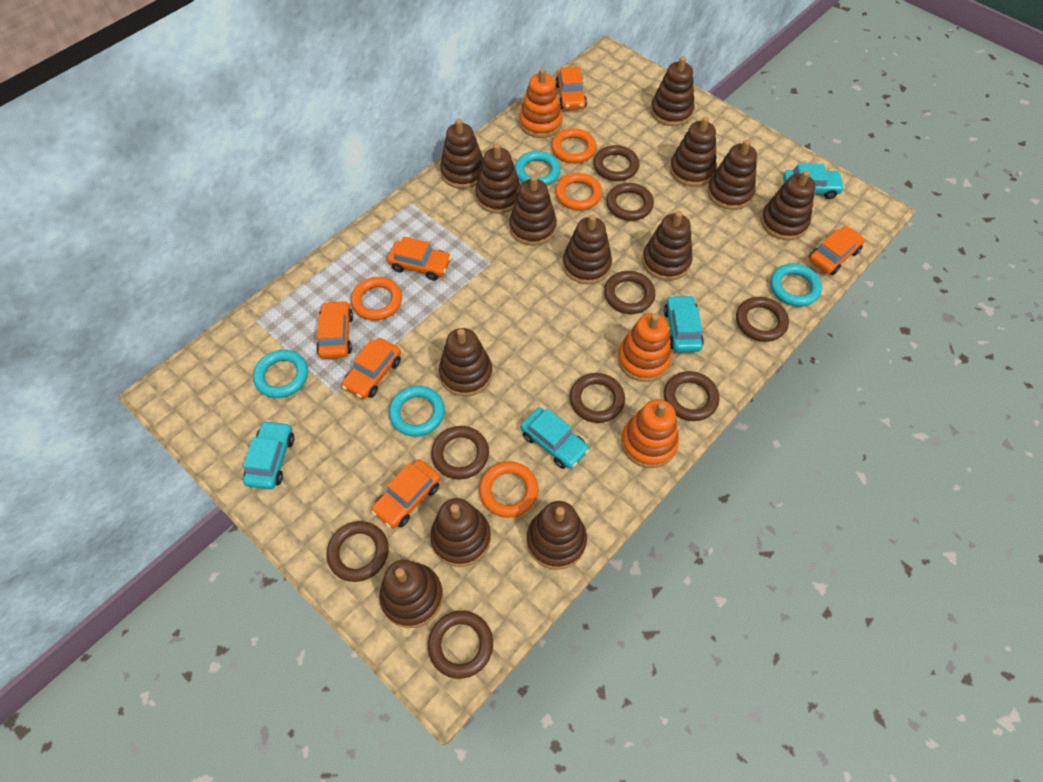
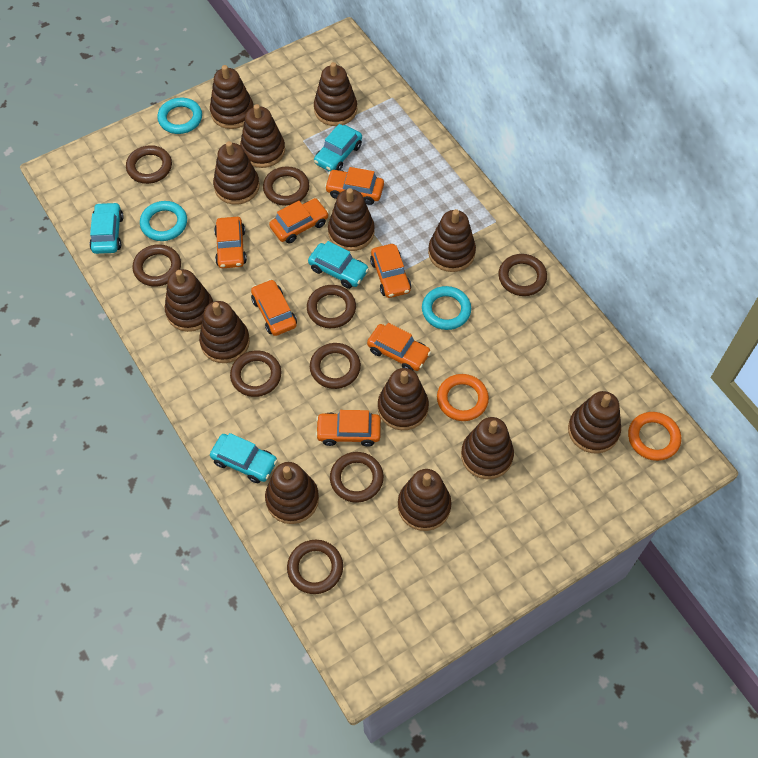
orange car: [316,300,353,359] [342,338,401,399] [371,459,441,529] [387,236,451,281] [556,67,587,110] [809,226,865,275] = 6 -> [214,217,247,268] [251,279,297,336] [269,198,329,244] [315,410,381,447] [325,167,384,205] [367,323,431,371] [370,244,411,298] = 7
orange ring: [351,277,402,321] [479,461,538,518] [551,128,597,163] [555,173,602,210] = 4 -> [437,374,489,421] [628,412,681,461] = 2
orange stacking toy: [519,68,563,138] [617,313,672,382] [621,399,679,468] = 3 -> none = 0
turquoise ring: [253,350,308,398] [389,386,445,437] [515,151,561,186] [770,264,822,307] = 4 -> [140,201,187,241] [157,98,202,134] [422,286,471,330] = 3

